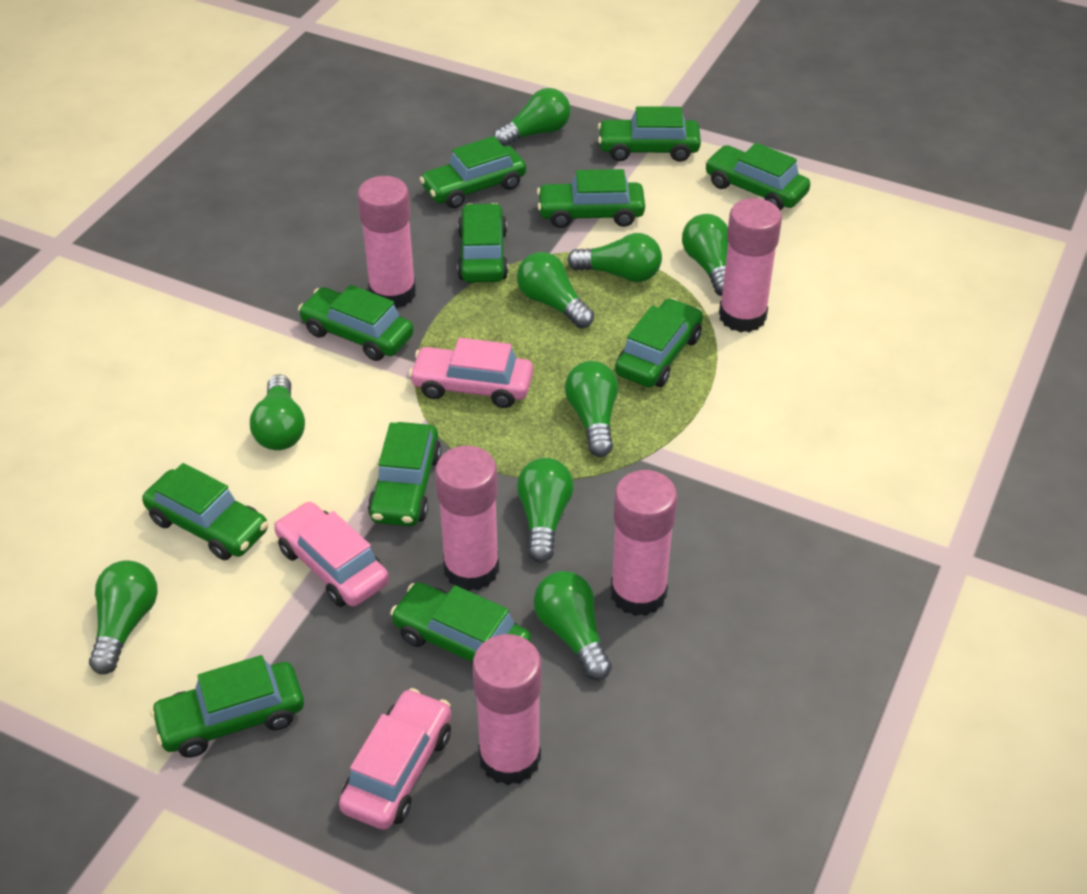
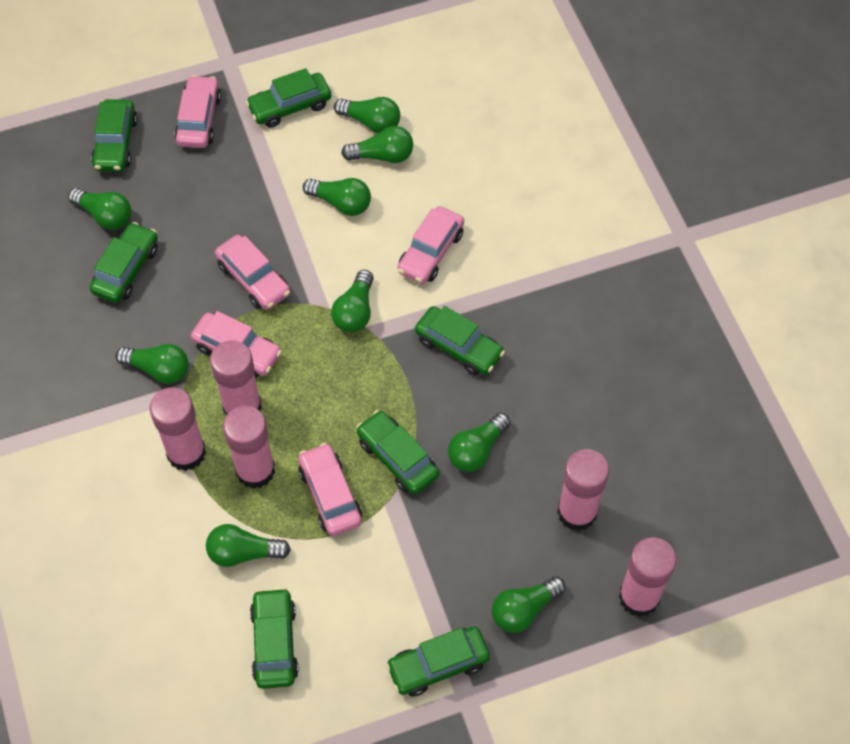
green car: [142,463,268,560] [150,655,304,758] [298,285,414,361] [368,422,441,526] [390,582,531,669] [420,136,526,208] [457,203,508,283] [537,169,645,228] [598,106,701,162] [615,298,703,387] [705,143,810,210] = 11 -> [90,222,158,303] [91,99,138,172] [246,68,331,128] [250,587,299,689] [356,410,439,495] [386,627,490,697] [415,306,505,376] = 7
pink car: [274,501,389,607] [339,688,451,830] [409,338,533,408] = 3 -> [175,75,221,148] [191,311,282,378] [215,235,290,310] [298,443,362,536] [397,206,464,284] = 5

